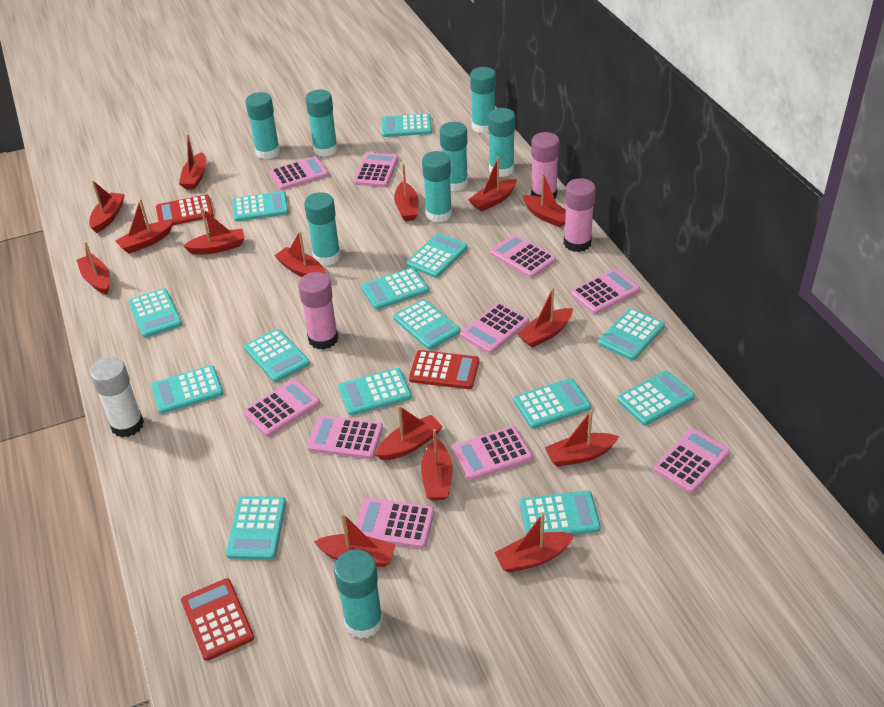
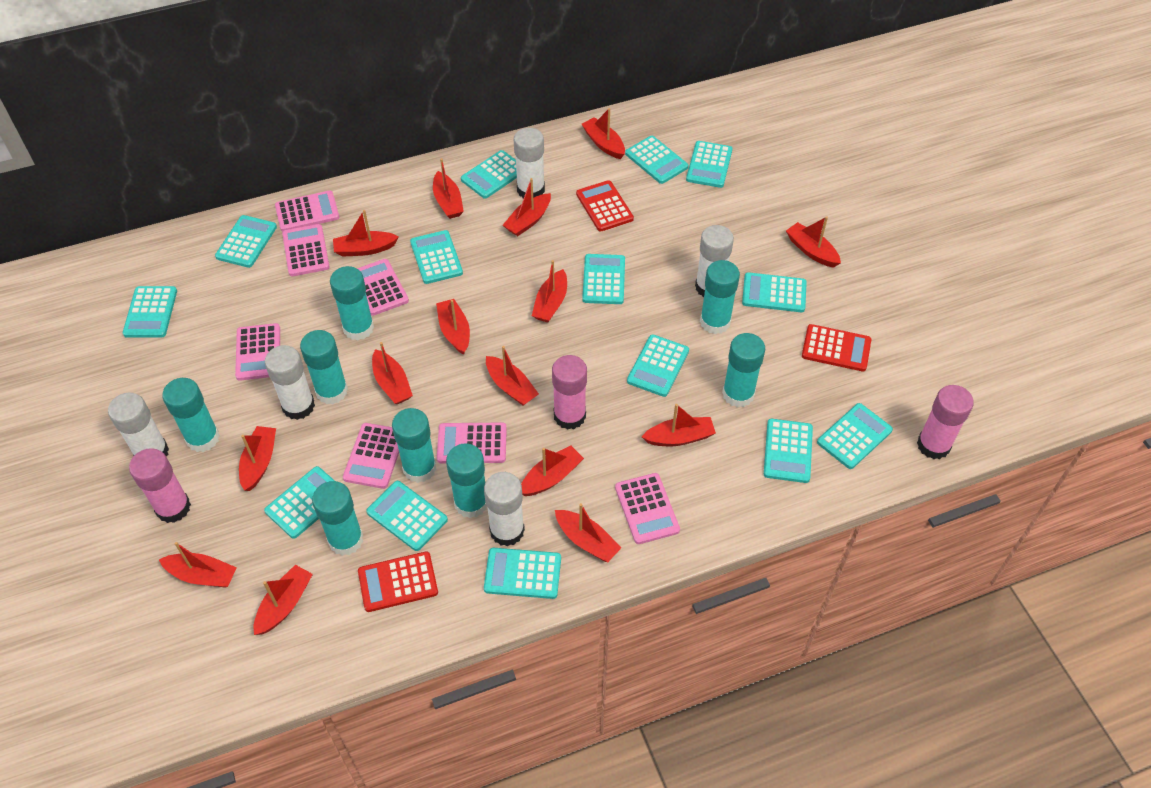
pink calculator: [243,379,320,437] [269,156,329,190] [307,415,383,459] [354,152,398,187] [355,498,434,548] [452,426,532,481] [460,302,529,354] [490,234,556,278] [570,269,640,314] [653,428,730,493] = 10 -> [235,323,280,381] [275,191,339,232] [282,224,330,276] [343,423,399,489] [357,259,409,316] [437,423,507,463] [615,473,680,544] = 7
white glue stick: [90,357,144,437] = 1 -> [108,393,169,456] [265,345,315,420] [484,472,525,546] [514,128,545,199] [695,225,734,297] = 5

